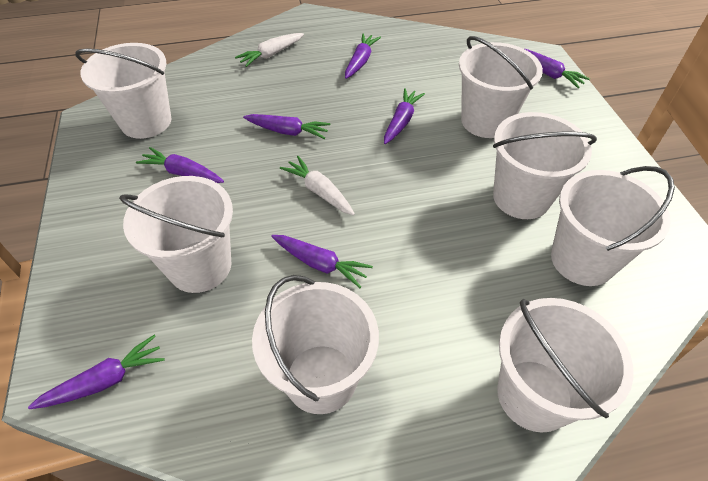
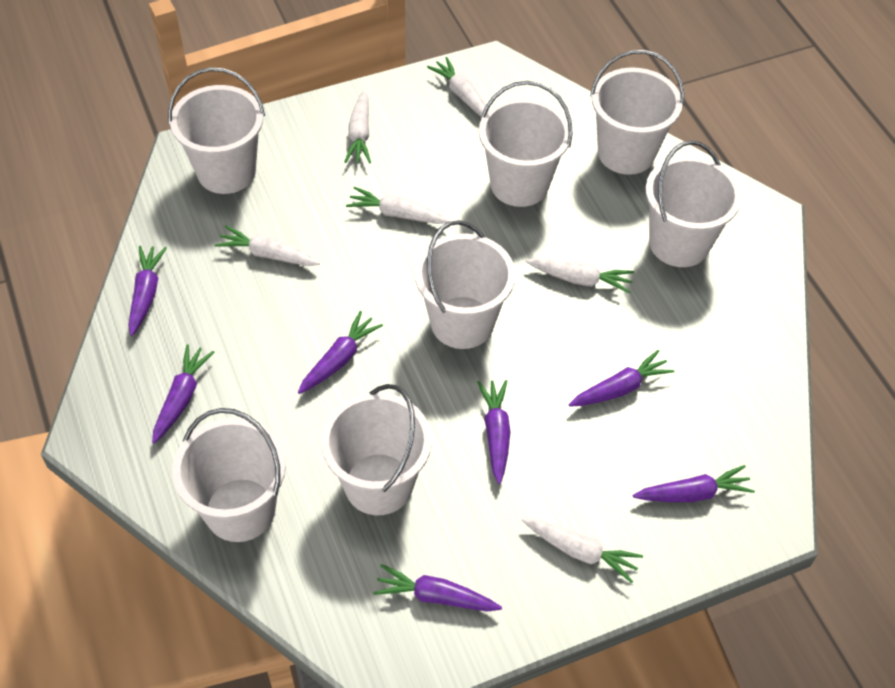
white carrot: [235,33,304,67] [280,156,355,215] = 2 -> [215,225,320,266] [344,89,371,164] [346,187,450,224] [427,57,486,117] [522,518,643,583] [525,258,634,294] = 6

